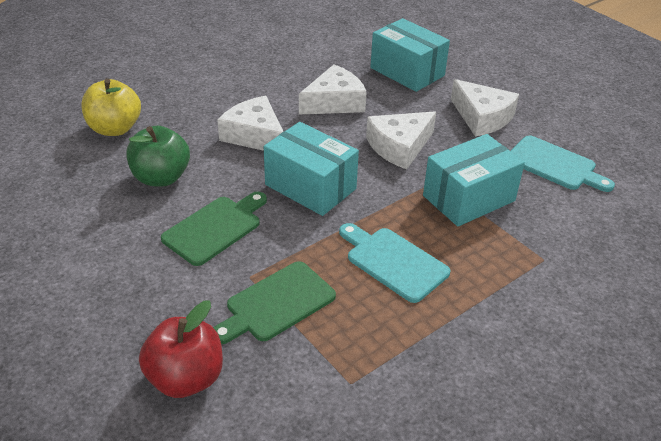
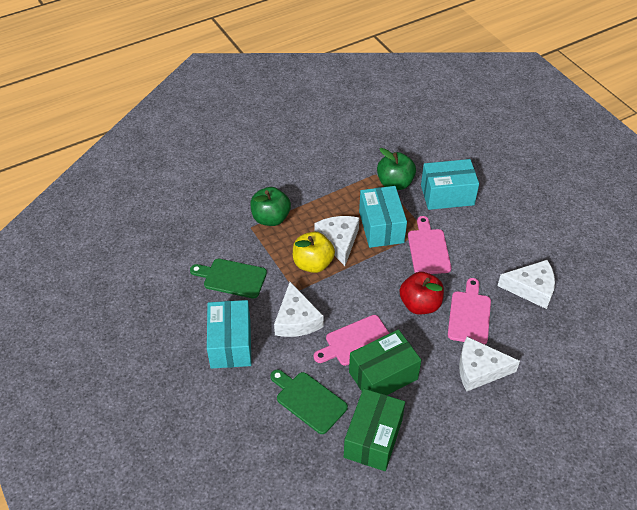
green apple: [126,126,190,187] = 1 -> [250,187,291,226] [377,148,416,190] = 2
green box: none = 0 -> [344,389,405,471] [349,329,421,395] = 2
pink cutting board: none = 0 -> [314,315,390,366] [408,216,451,274] [448,278,491,345] = 3
turquoise cutting board: [339,223,450,303] [511,136,615,192] = 2 -> none = 0

